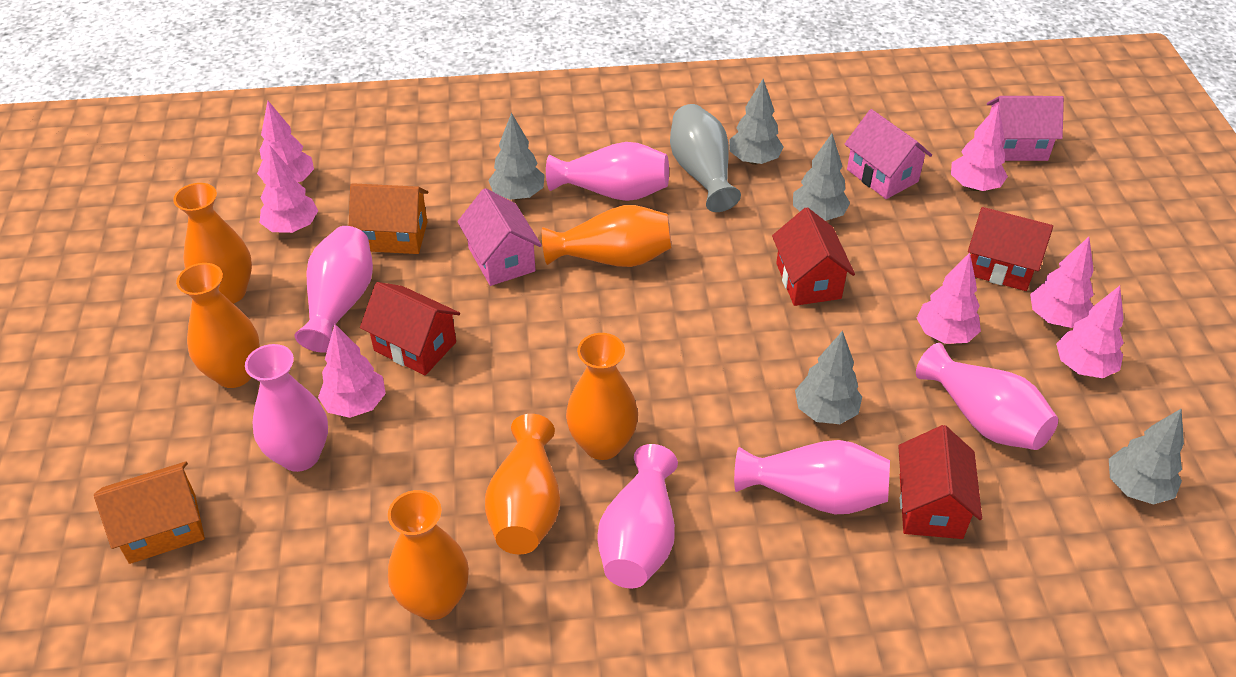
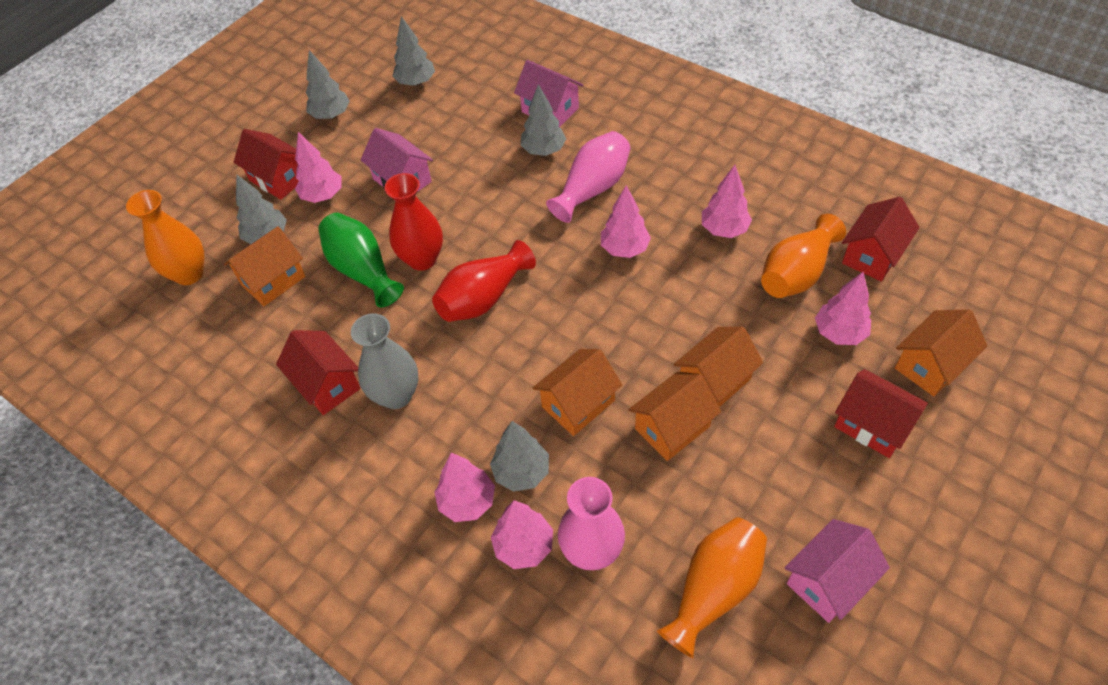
green vase: none = 0 -> [318,213,404,307] = 1
orange house: [94,462,205,564] [349,183,428,254] = 2 -> [224,226,306,306] [533,349,622,436] [628,372,721,461] [673,327,763,407] [895,309,987,396] = 5
orange vase: [173,183,252,304] [176,263,260,388] [388,490,469,620] [485,414,560,554] [542,205,672,267] [566,333,638,460] = 6 -> [126,190,204,285] [657,517,767,658] [761,214,846,298] = 3
pink tree: [257,101,314,182] [260,145,318,233] [318,324,386,418] [917,253,981,344] [951,104,1008,191] [1030,237,1094,328] [1056,286,1124,378] = 7 -> [295,132,342,203] [434,453,495,522] [491,500,553,569] [601,185,651,258] [702,165,752,238] [815,272,871,345] = 6
pink vase: [245,344,328,472] [295,226,373,353] [546,142,669,201] [597,444,678,588] [734,440,890,514] [916,343,1058,450] = 6 -> [546,131,631,223] [558,477,625,570] = 2
red vase: none = 0 -> [384,173,443,271] [432,240,536,322] = 2

